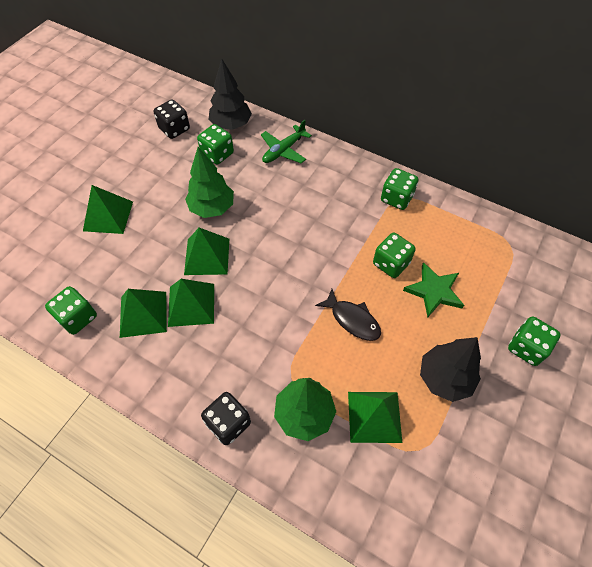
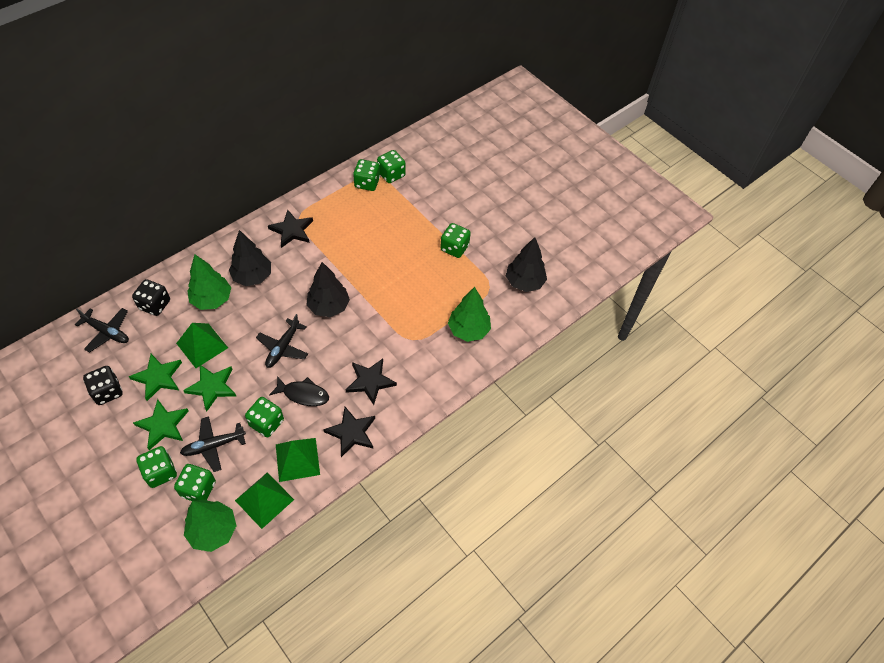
black plane: none = 0 -> [75,308,129,352] [180,416,246,472] [256,314,308,368] = 3
black star: none = 0 -> [268,209,313,248] [323,407,375,457] [346,359,397,405] = 3
black tree: [209,59,252,130] [420,337,481,402] = 2 -> [229,230,271,286] [307,262,350,317] [506,237,547,292] = 3
green dice: [45,286,97,335] [197,124,234,165] [373,233,416,278] [381,168,418,210] [508,316,561,366] = 5 -> [136,446,177,488] [174,464,216,501] [245,397,284,437] [353,159,380,191] [377,150,406,183] [440,223,471,258] = 6
green plane: [261,119,312,163] = 1 -> none = 0
green pyramid: [83,185,133,234] [120,289,167,338] [168,279,214,327] [184,228,229,275] [348,392,402,443] = 5 -> [176,323,228,368] [235,472,294,529] [276,438,320,482] = 3
green star: [403,262,464,317] = 1 -> [129,354,182,401] [133,399,189,450] [183,365,236,412] = 3
green tree: [185,147,234,218] [274,378,336,441] = 2 -> [184,500,237,552] [187,254,231,310] [448,287,491,342] = 3

